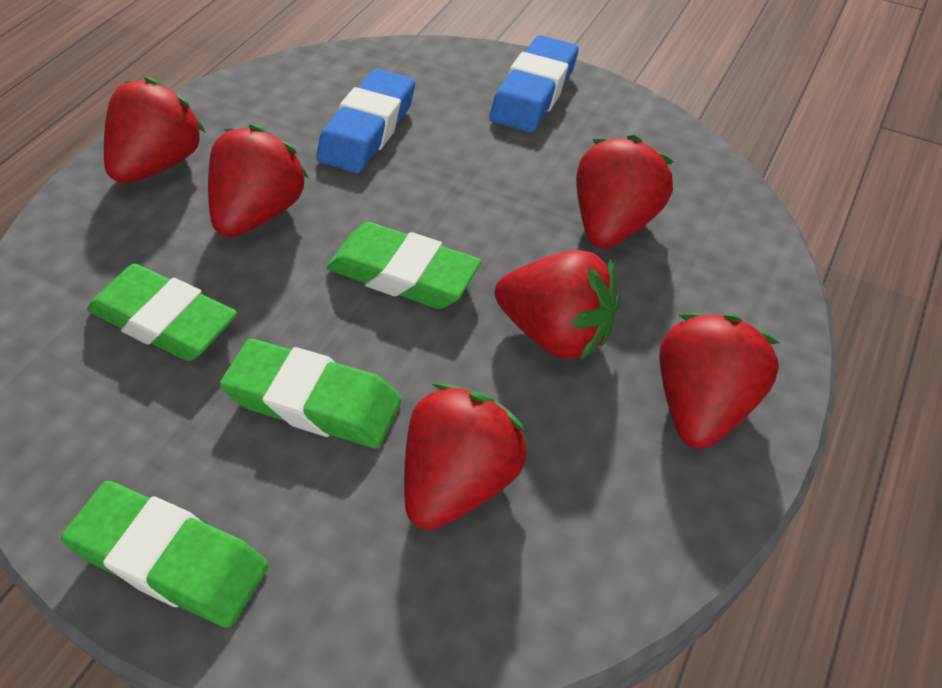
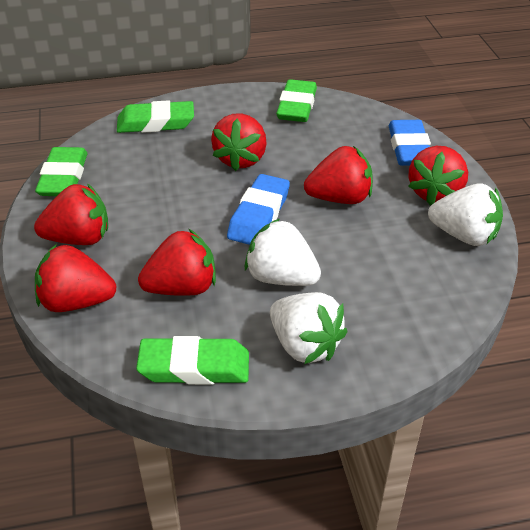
white strawberry: none = 0 -> [245,219,321,286] [270,292,347,364] [428,183,503,246] = 3

